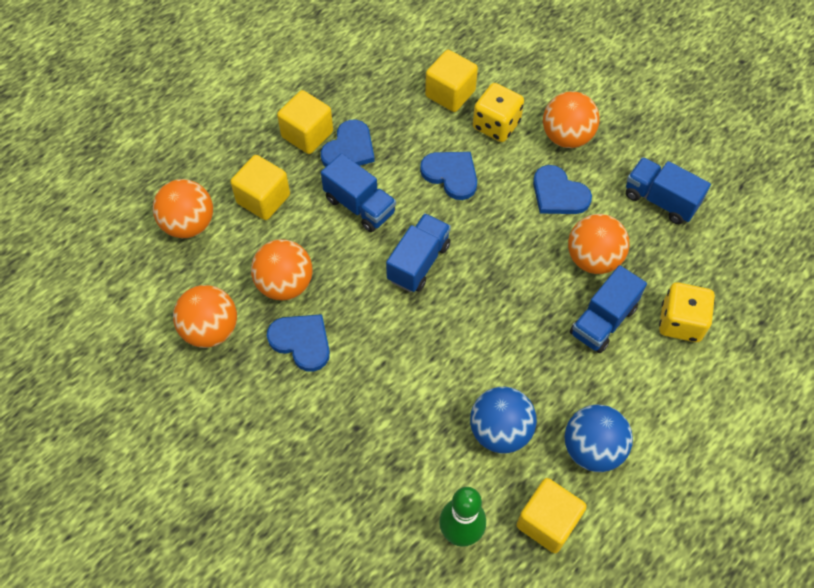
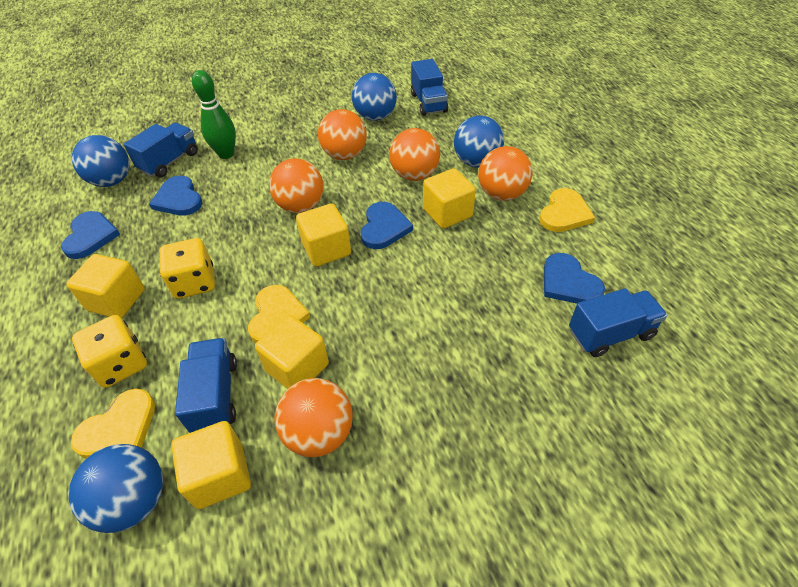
blue ball: [470,387,537,453] [564,405,633,472] = 2 -> [68,444,163,533] [72,135,129,187] [352,73,397,121] [454,115,504,168] = 4
yellow cube: [230,155,290,220] [277,90,333,154] [425,50,478,112] [517,478,587,553] = 4 -> [66,254,145,318] [171,421,251,509] [255,315,329,389] [296,203,351,267] [423,168,476,229] = 5
yellow heart: none = 0 -> [71,389,155,459] [248,285,310,343] [539,188,595,232] = 3

